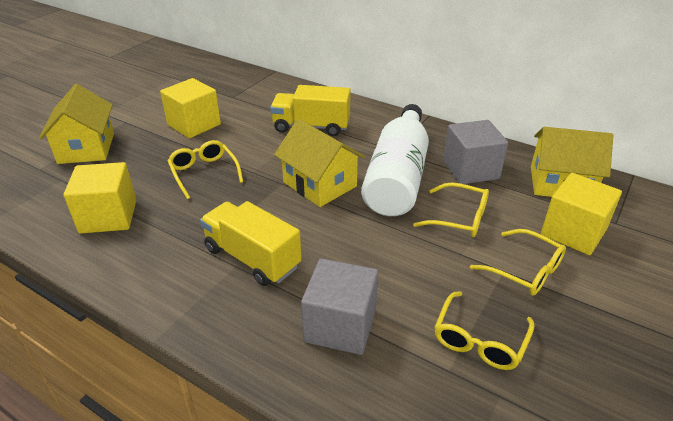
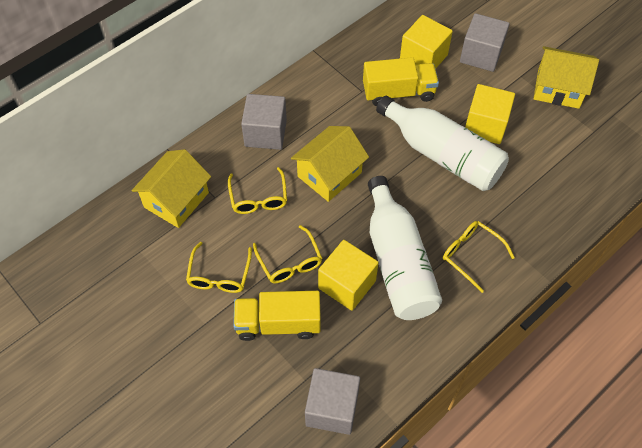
grey cube: [301,258,378,355] [443,120,508,184] = 2 -> [241,94,287,150] [305,368,360,435] [460,13,509,72] = 3
white bottle: [361,104,429,216] = 1 -> [368,176,442,320] [376,96,509,191] = 2

